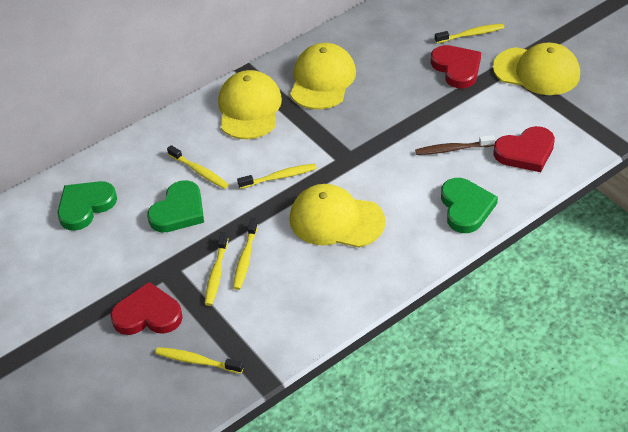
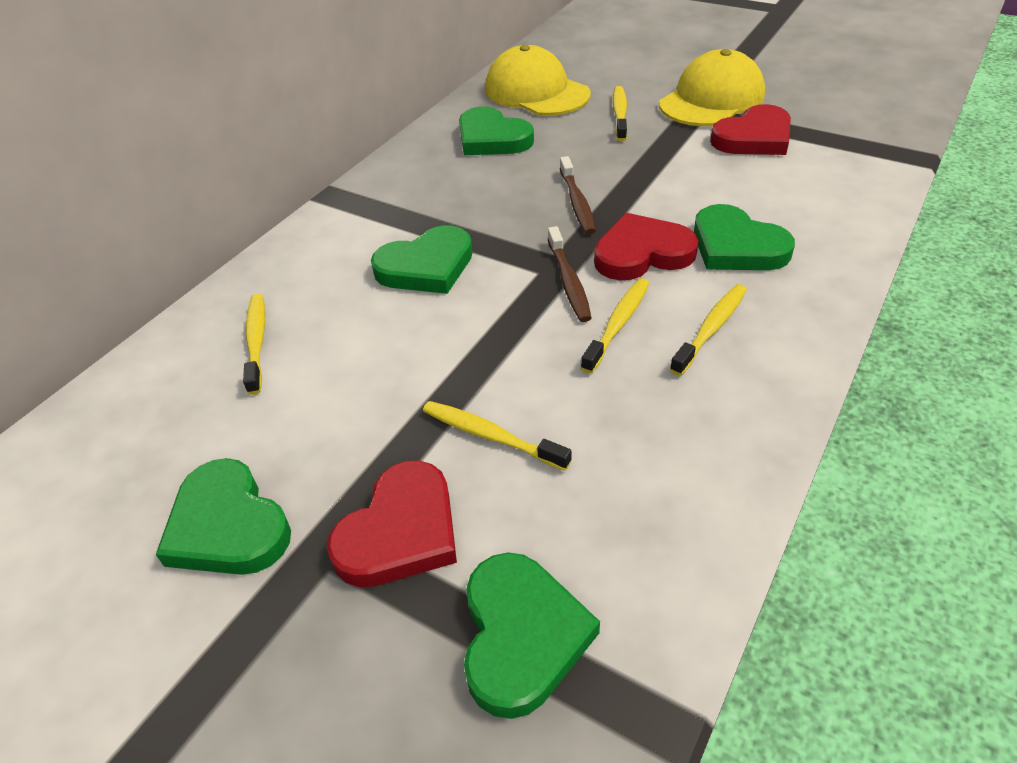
brown toothbrush: [415,135,495,155] = 1 -> [548,226,592,322] [560,156,596,234] = 2
green heart: [57,181,117,231] [147,180,204,232] [441,178,498,233] = 3 -> [156,458,291,575] [371,225,473,294] [459,107,534,155] [464,552,600,719] [694,204,795,270] = 5
yellow cap: [218,70,282,139] [290,43,356,109] [290,184,385,248] [493,42,580,95] = 4 -> [485,45,591,116] [659,49,765,126] = 2
yellow toothbrush: [155,347,244,374] [167,145,229,189] [205,232,229,306] [233,218,258,290] [237,163,317,189] [435,23,505,43] = 6 -> [243,294,265,395] [423,401,572,471] [581,278,649,373] [613,86,627,141] [670,284,747,376] = 5

